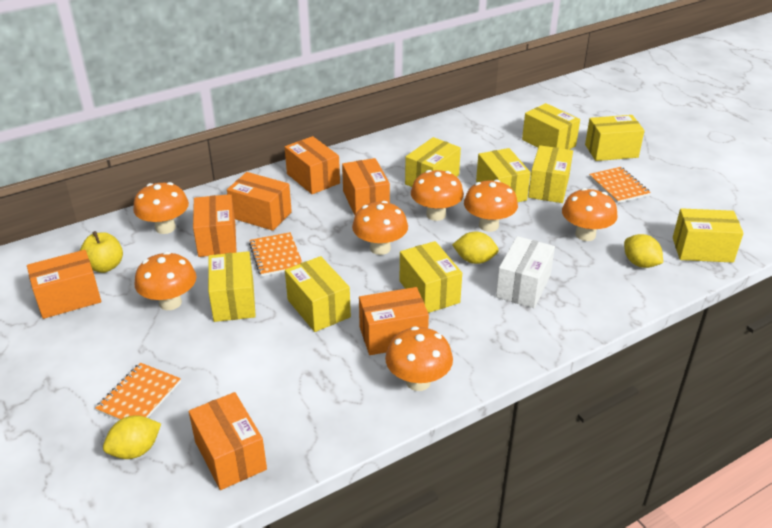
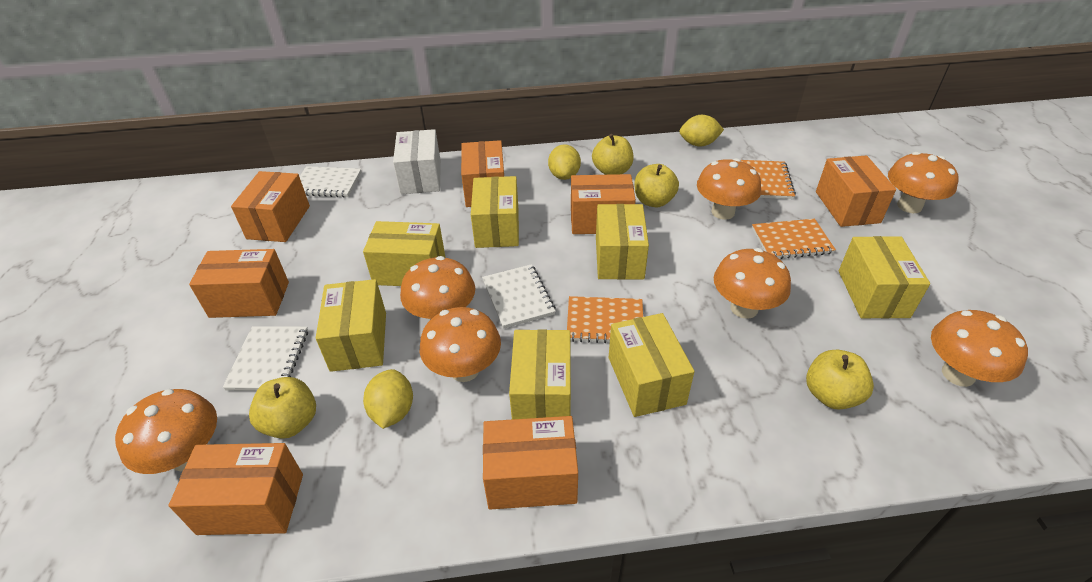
white notebook: none = 0 -> [223,326,308,391] [300,166,362,197] [482,264,556,329] = 3
yellow apple: [80,231,123,273] = 1 -> [249,377,316,439] [592,134,634,175] [634,164,679,207] [806,349,874,410] = 4
yellow box: [208,251,256,322] [285,256,351,332] [400,241,462,313] [405,137,461,187] [476,148,531,202] [522,103,580,150] [528,145,573,203] [585,115,644,161] [673,208,744,263] = 9 -> [316,279,386,372] [363,221,445,286] [471,176,519,248] [509,329,571,419] [596,204,649,280] [609,313,695,417] [839,236,930,319] = 7

